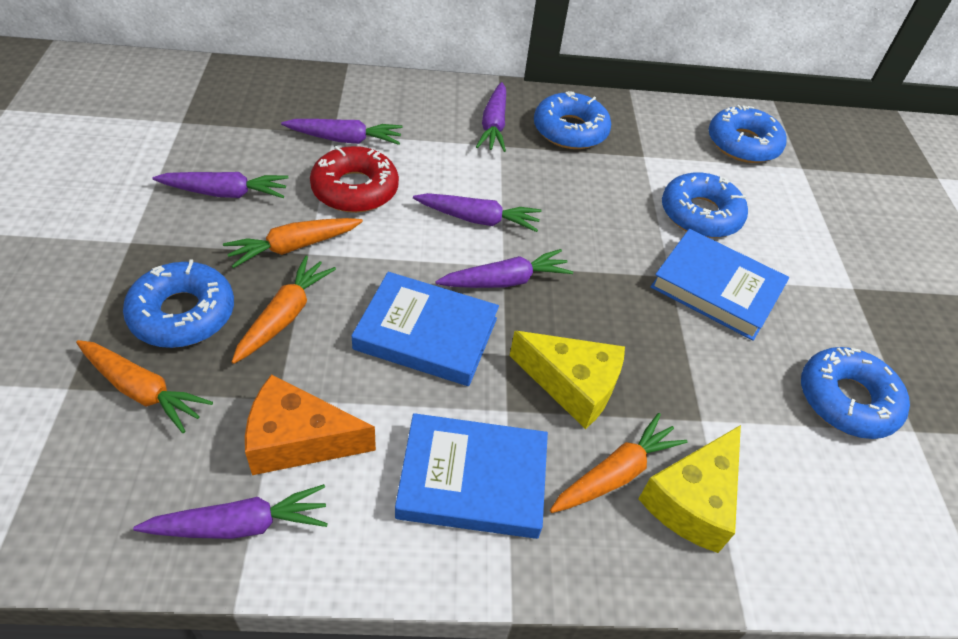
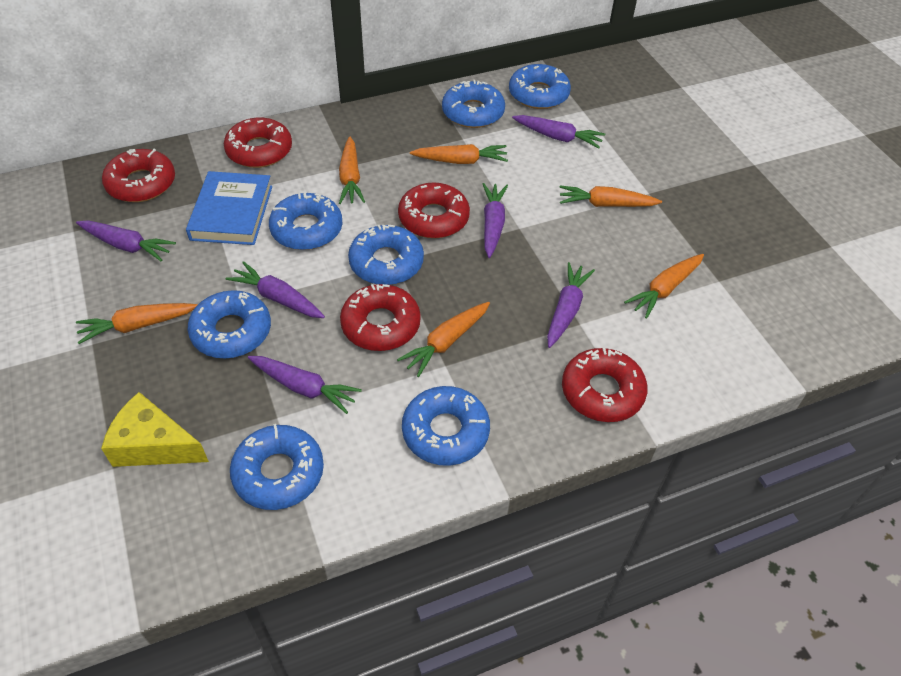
blue book: [352,272,499,386] [395,413,548,539] [651,229,789,341] = 3 -> [186,171,272,245] = 1
blue donut: [123,259,234,348] [534,91,611,149] [662,172,748,238] [708,105,787,163] [801,347,910,439] = 5 -> [187,290,271,358] [230,424,324,510] [269,193,343,250] [348,225,424,285] [402,386,490,466] [442,80,505,128] [509,64,571,109] = 7
orange carrot: [76,340,213,433] [223,218,363,268] [232,256,336,364] [550,413,688,513] = 4 -> [76,303,198,344] [339,136,365,204] [397,302,490,377] [410,144,508,164] [560,186,662,207] [624,254,704,319] = 6
orange cheese: [245,374,376,475] = 1 -> none = 0
red donut: [310,146,399,213] = 1 -> [102,149,175,202] [224,118,292,168] [340,284,421,351] [398,183,470,238] [562,348,648,422] = 5
yellow cheese: [510,331,625,429] [639,425,741,553] = 2 -> [101,392,209,467] = 1

